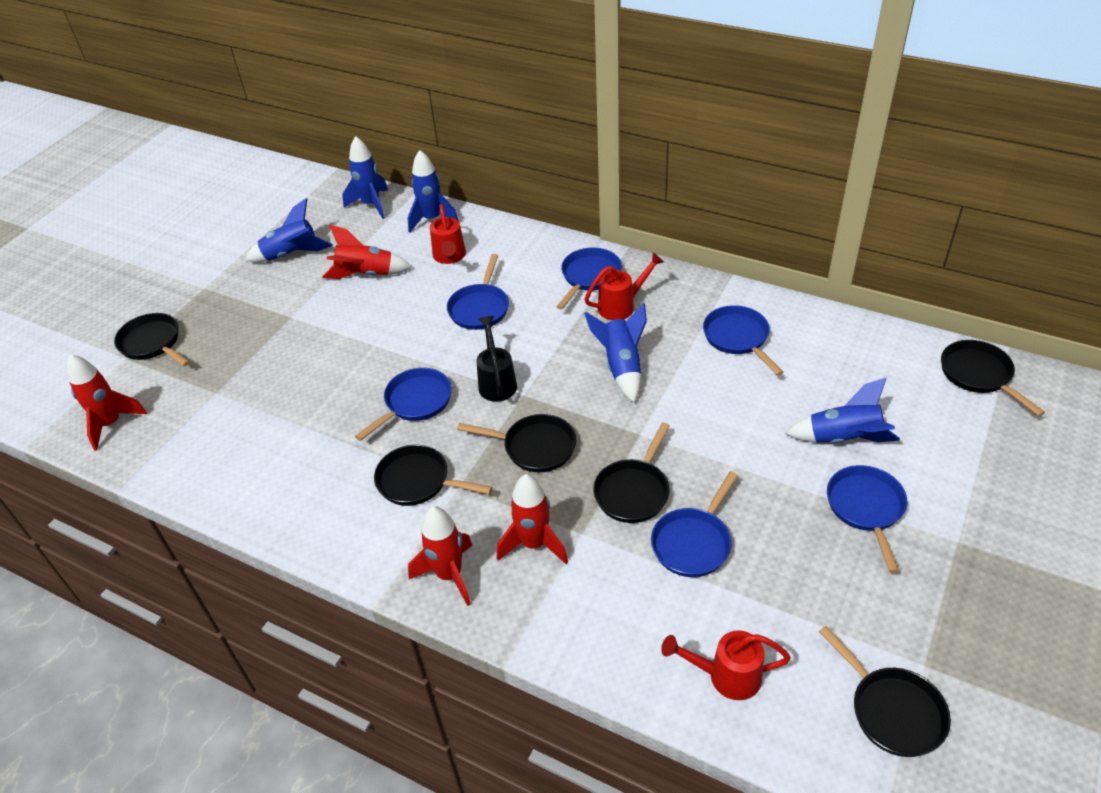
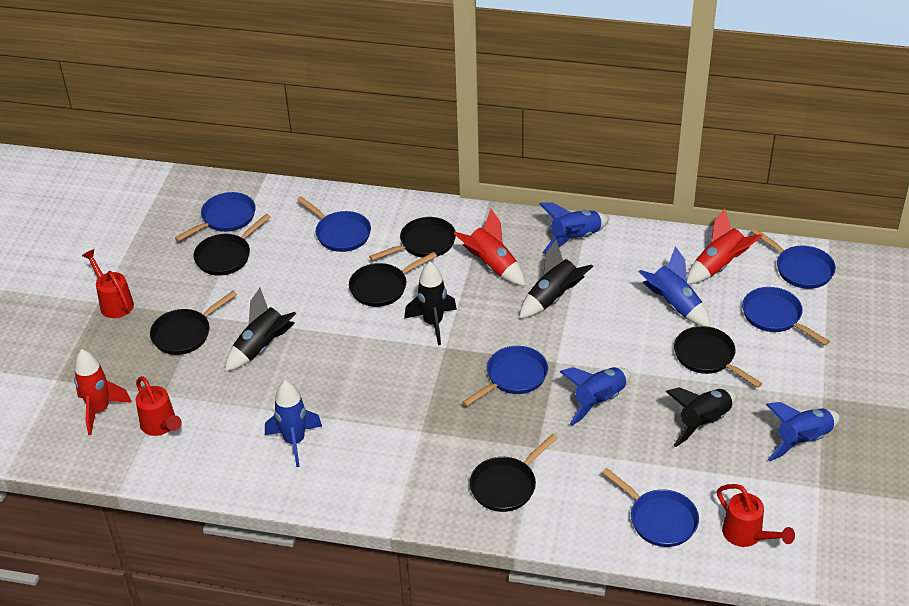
black rocket: none = 0 -> [225,288,297,371] [404,262,457,345] [519,240,594,319] [666,387,736,447] = 4
black watering can: [477,316,517,402] = 1 -> none = 0
red rocket: [67,354,147,451] [322,224,412,279] [408,506,472,606] [497,474,568,564] = 4 -> [74,349,132,435] [454,209,525,286] [687,209,762,284] = 3

